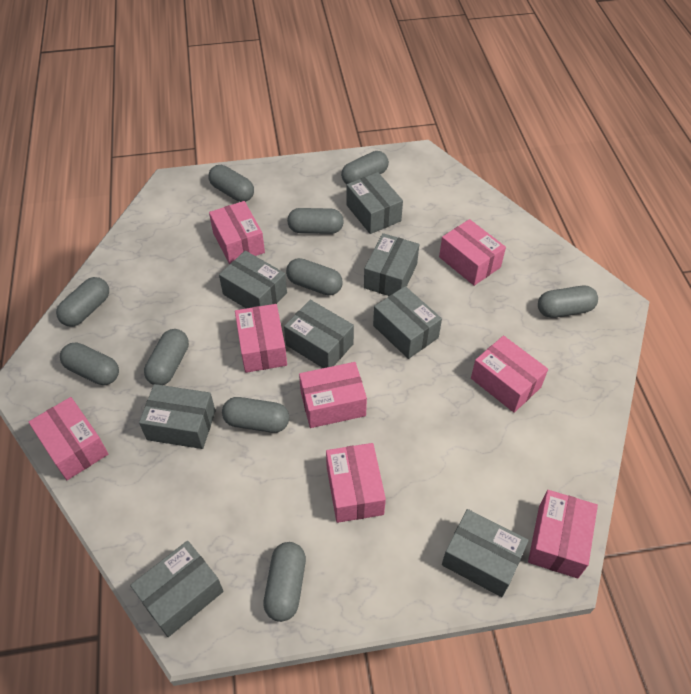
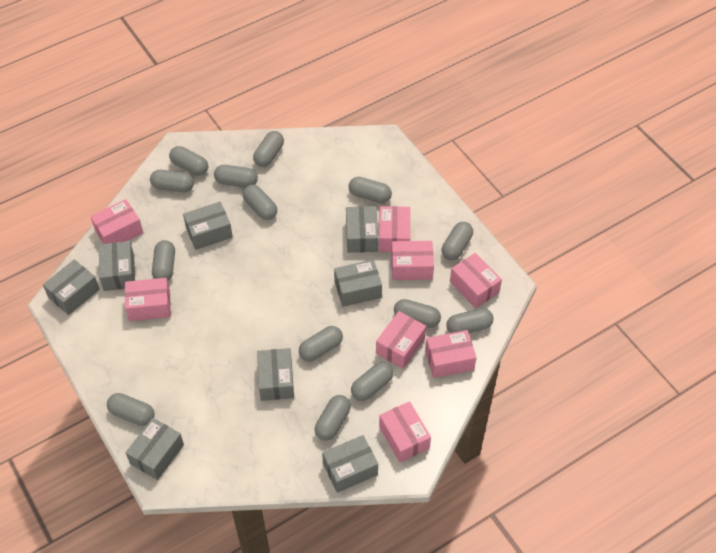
grey capsule: [56,277,109,327] [60,342,119,385] [144,329,189,385] [208,165,254,202] [222,397,289,433] [263,542,306,622] [286,258,343,295] [287,208,344,234] [341,151,389,184] [538,286,598,318] = 10 -> [107,393,155,426] [150,170,194,192] [152,240,175,281] [169,146,208,176] [214,165,258,188] [242,184,277,220] [253,131,284,167] [299,326,343,362] [315,395,351,441] [349,177,392,203] [351,362,393,401] [394,299,441,328] [442,222,473,260] [446,308,494,333] = 14

